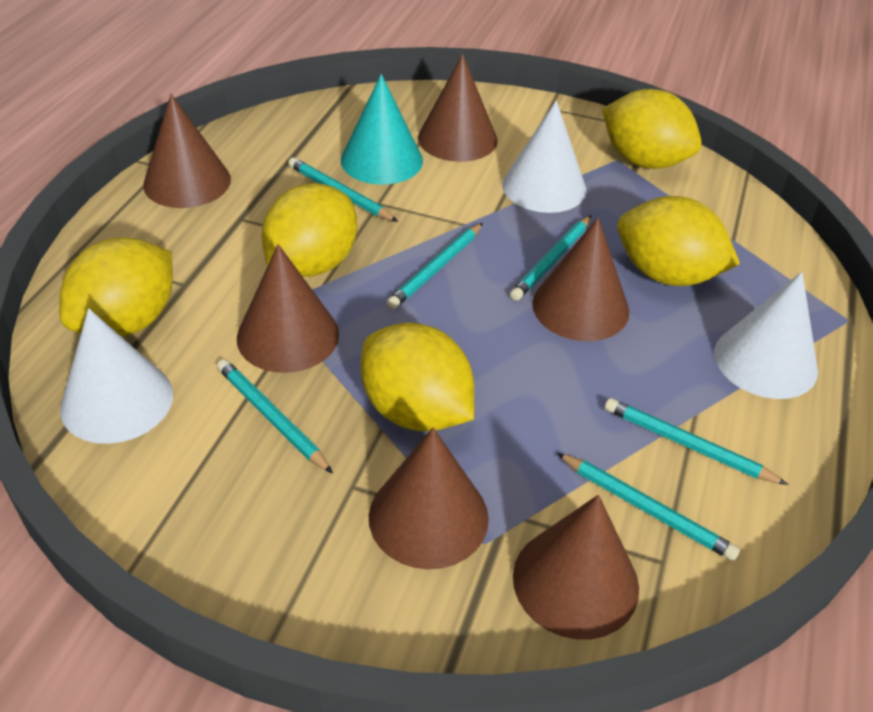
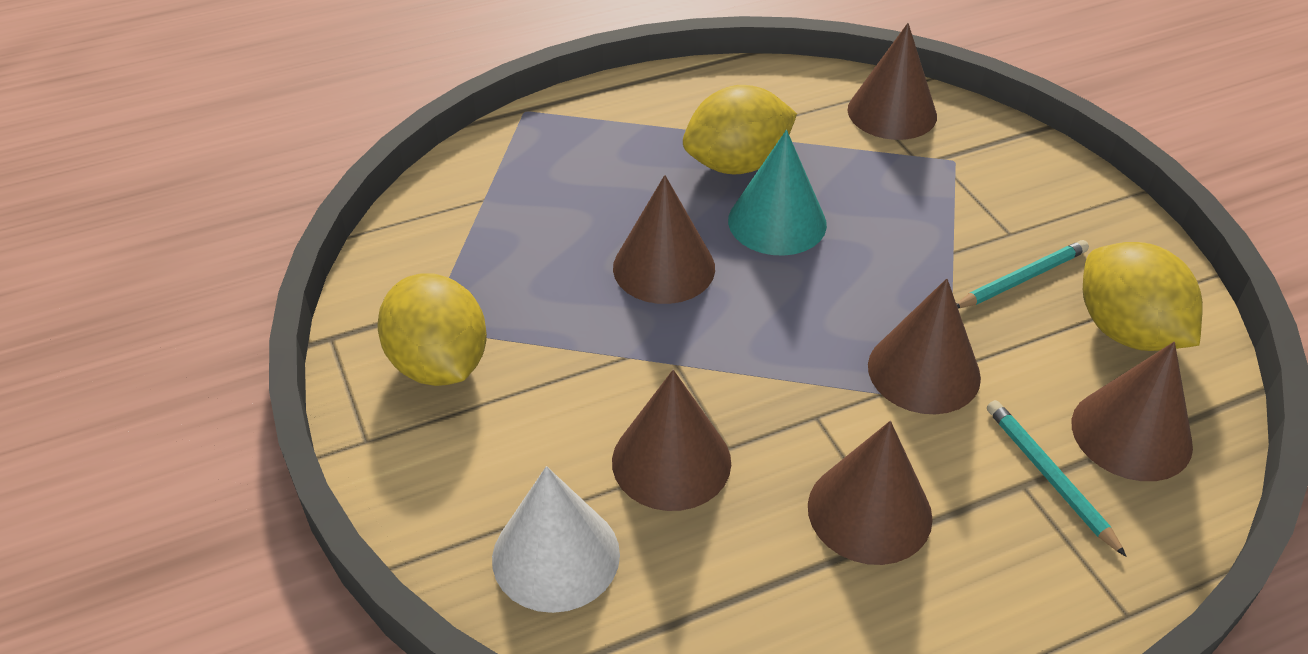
turquoise pencil: [217,359,333,474] [288,157,398,222] [386,223,483,309] [510,215,592,301] [557,453,740,561] [605,398,788,485] = 6 -> [957,240,1089,308] [987,400,1127,557] = 2
white cone: [60,308,173,444] [502,101,586,213] [714,272,818,399] = 3 -> [492,466,620,613] = 1
yellow lemon: [59,237,173,337] [261,183,357,277] [361,322,474,431] [602,89,702,169] [617,196,740,286] = 5 -> [378,273,487,386] [683,85,797,174] [1083,242,1203,351] = 3

